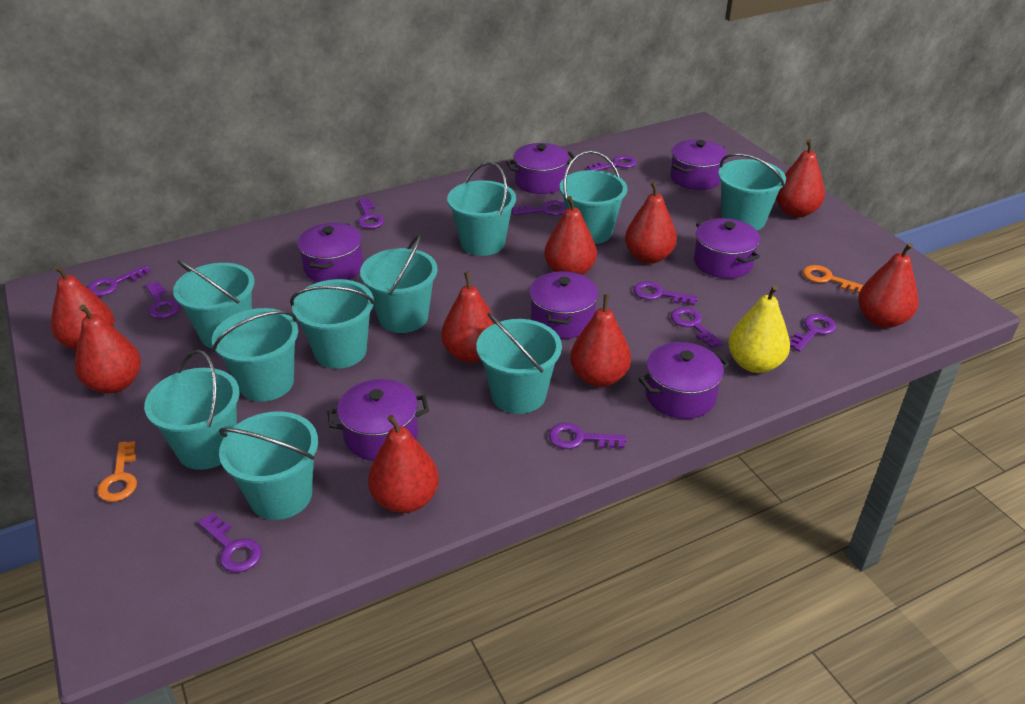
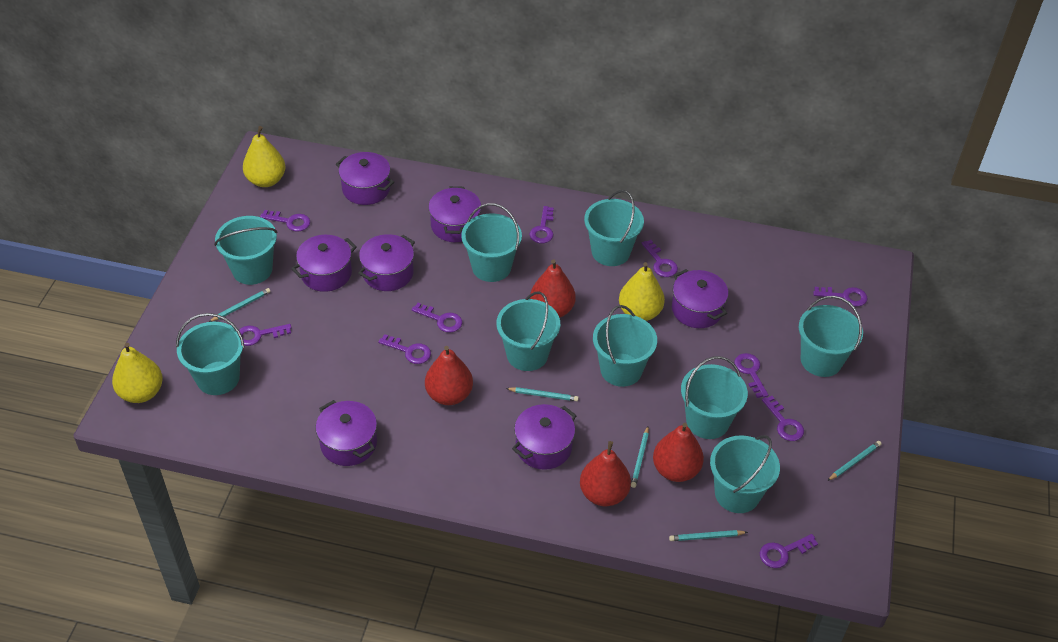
orange key: [97,441,137,502] [803,265,864,293] = 2 -> none = 0
red pear: [51,265,114,350] [75,304,141,393] [368,415,439,513] [441,272,494,363] [544,196,597,275] [570,294,631,387] [625,181,677,264] [776,139,825,217] [858,243,919,328] = 9 -> [425,346,473,405] [530,260,576,318] [580,441,631,506] [653,423,704,482] = 4
turquoise bucket: [144,350,240,470] [173,260,255,349] [212,308,298,402] [219,411,318,520] [290,279,375,369] [360,235,438,333] [447,162,516,256] [476,313,562,414] [560,150,627,244] [718,153,786,230] = 10 -> [176,313,245,395] [214,216,278,285] [461,203,522,282] [496,291,560,371] [584,190,644,266] [593,305,657,387] [681,356,748,439] [710,435,780,513] [799,296,863,377] = 9
turquoise pencil: none = 0 -> [209,288,270,322] [506,387,579,401] [631,426,649,488] [669,530,748,541] [828,441,882,481] = 5
yellow pear: [728,285,790,373] = 1 -> [112,343,163,403] [243,126,286,187] [619,262,665,321] = 3

